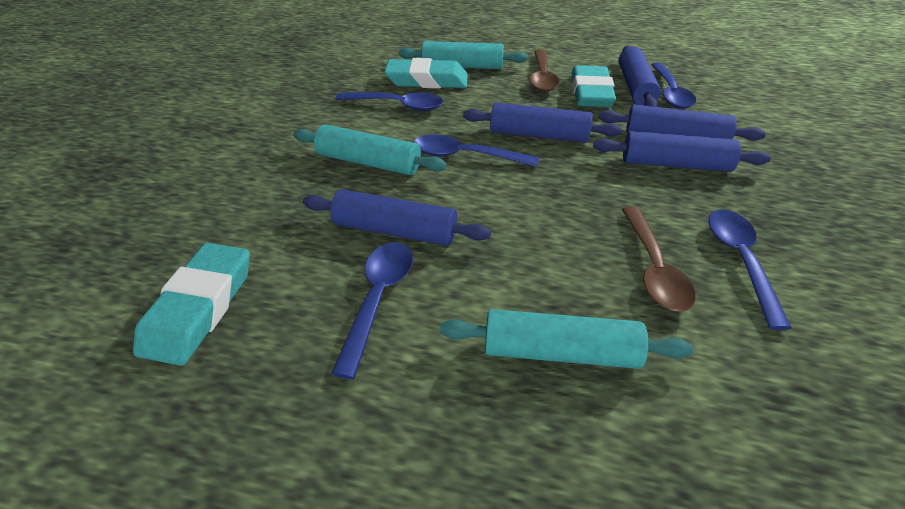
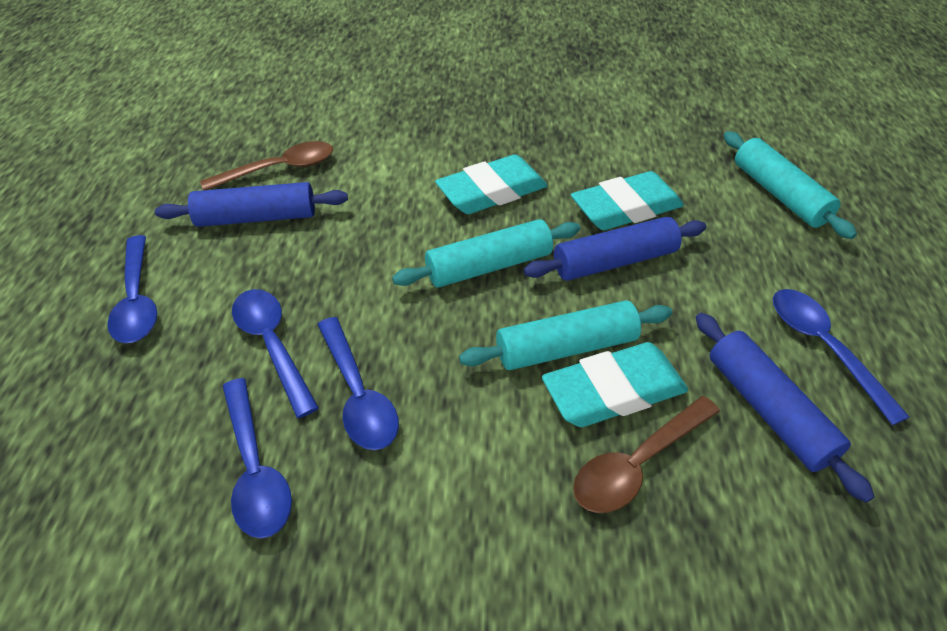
blue rolling pin: [303,189,491,246] [463,103,622,143] [593,131,771,172] [599,104,766,141] [618,45,661,107] = 5 -> [155,182,348,227] [524,217,706,281] [695,313,875,503] = 3

